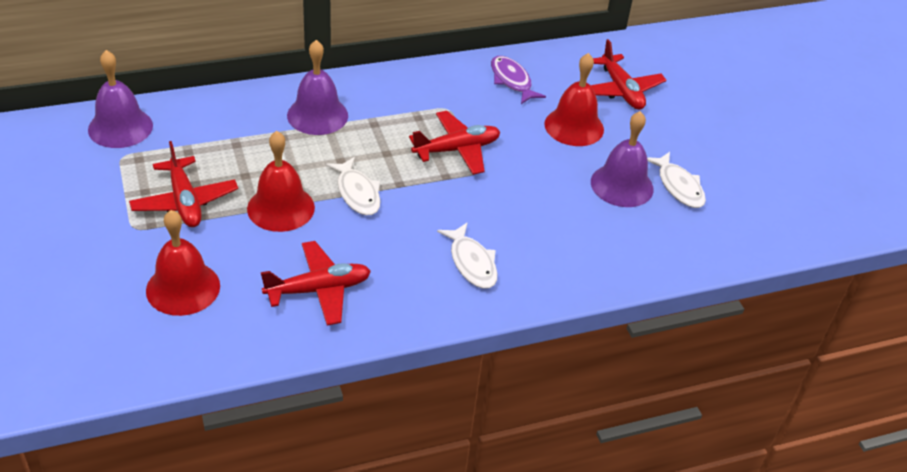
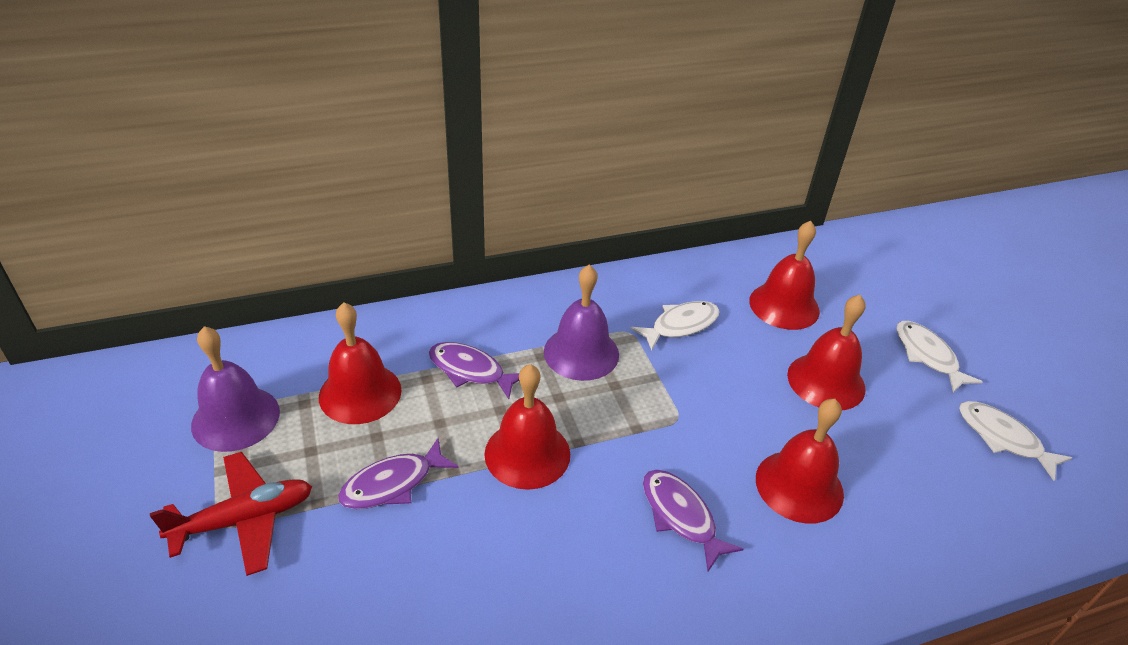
purple bell: [88,50,153,148] [287,40,348,135] [591,111,654,207] = 3 -> [191,326,280,452] [544,265,619,381] = 2
purple fish: [491,56,546,104] = 1 -> [338,438,459,509] [429,342,519,399] [643,470,743,571] = 3
red bell: [146,210,220,316] [247,131,315,232] [544,53,604,146] = 3 -> [319,303,402,424] [484,364,570,490] [749,220,820,330] [756,399,844,524] [787,295,866,410] = 5
red plane: [129,141,238,227] [261,241,371,326] [409,111,500,175] [590,39,667,110] = 4 -> [150,452,312,576] = 1

